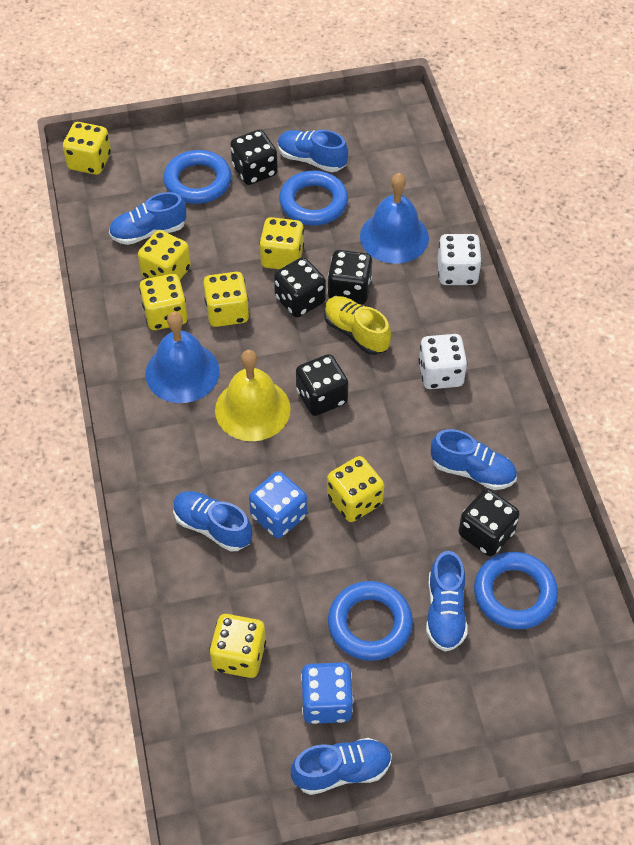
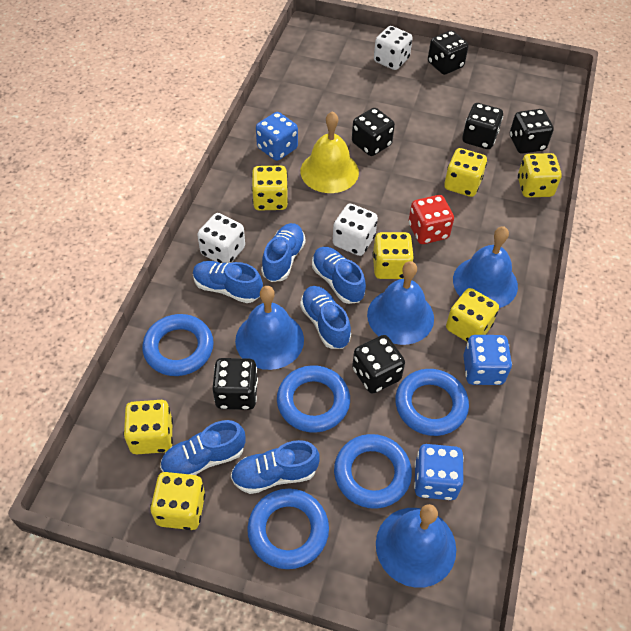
black dice: [230,130,278,185] [274,257,326,318] [296,354,348,416] [327,250,372,304] [458,489,520,556] = 5 -> [212,358,258,410] [352,108,395,156] [352,335,405,394] [428,30,469,75] [462,103,503,149] [510,109,554,154] = 6
blue bell: [145,312,220,403] [360,173,429,264] = 2 -> [235,286,304,370] [367,261,434,345] [376,504,456,588] [453,226,518,308] = 4
blue dice: [249,471,307,538] [301,662,354,724] = 2 -> [256,112,298,161] [414,444,464,500] [463,335,512,385] = 3
blue ring: [163,150,232,204] [279,171,348,225] [328,581,413,661] [474,552,558,629] = 4 -> [142,314,214,376] [247,489,329,569] [277,365,350,433] [334,434,412,509] [395,369,469,436] = 5
red dice: none = 0 -> [408,195,454,244] = 1
white dice: [419,334,467,389] [438,234,482,285] = 2 -> [197,213,245,263] [333,204,378,256] [374,26,413,70] = 3
yellow shoe: [324,296,391,355] = 1 -> none = 0

